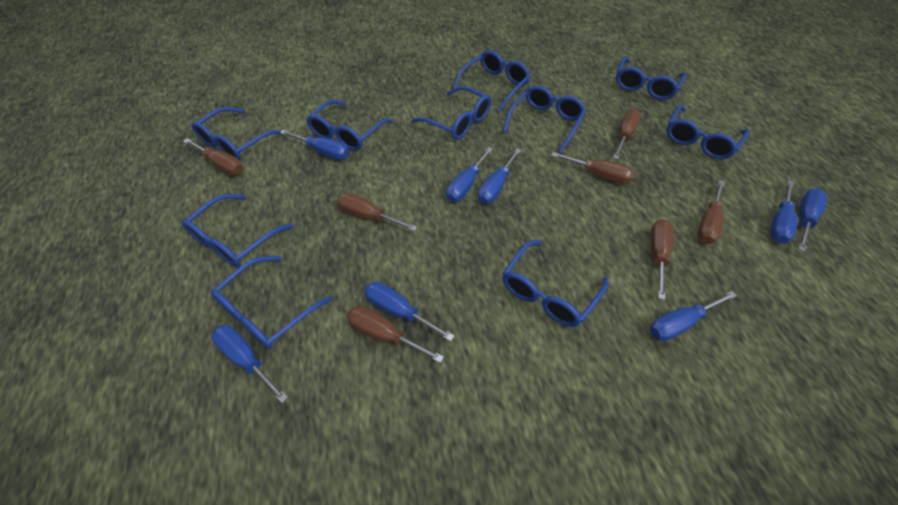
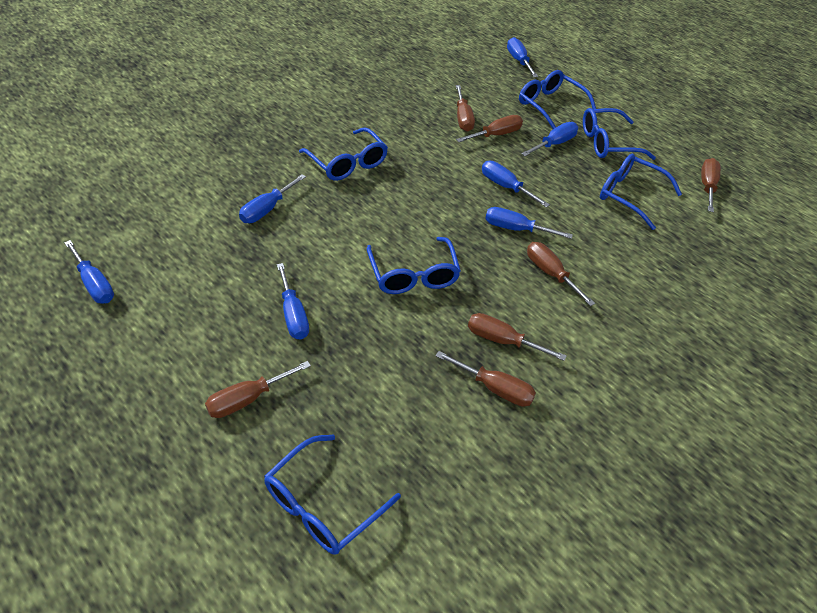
blue glasses: [182,194,293,267] [192,107,282,160] [211,256,332,349] [306,100,393,151] [411,86,491,140] [453,50,530,112] [502,240,608,327] [503,85,586,153] [616,56,687,100] [666,105,749,159] = 10 -> [264,435,401,555] [299,127,388,181] [367,237,461,294] [519,70,596,129] [583,108,656,160] [600,154,682,230] = 6
blue screwdriver: [211,325,288,403] [280,130,349,160] [364,282,454,342] [446,147,493,202] [478,148,521,204] [650,291,737,341] [770,180,797,243] [798,189,827,252] = 8 -> [64,240,114,304] [239,174,306,223] [277,263,309,340] [482,161,550,208] [485,207,573,239] [507,37,538,77] [521,122,578,156] = 7

